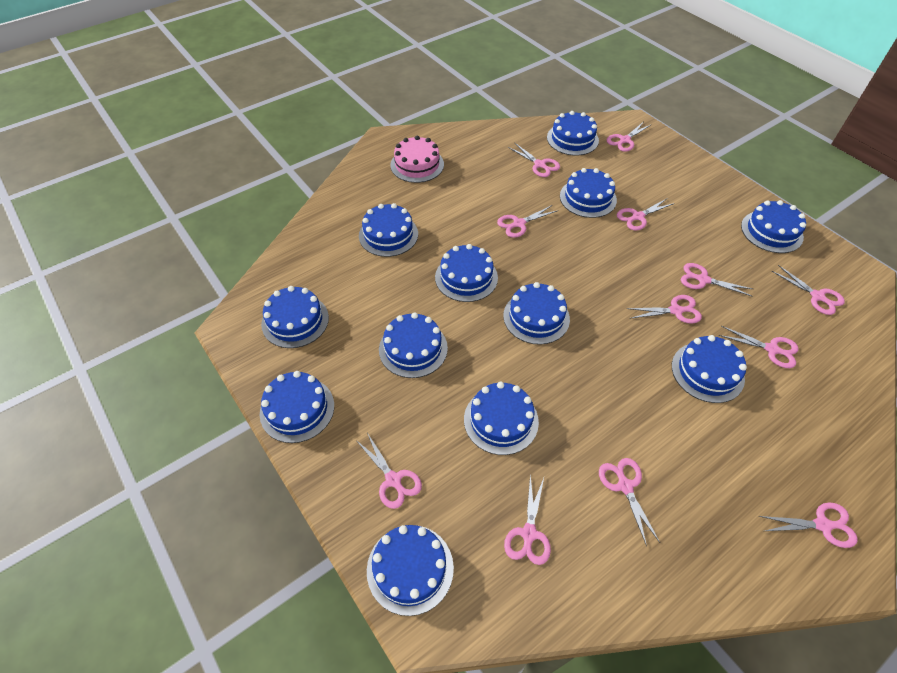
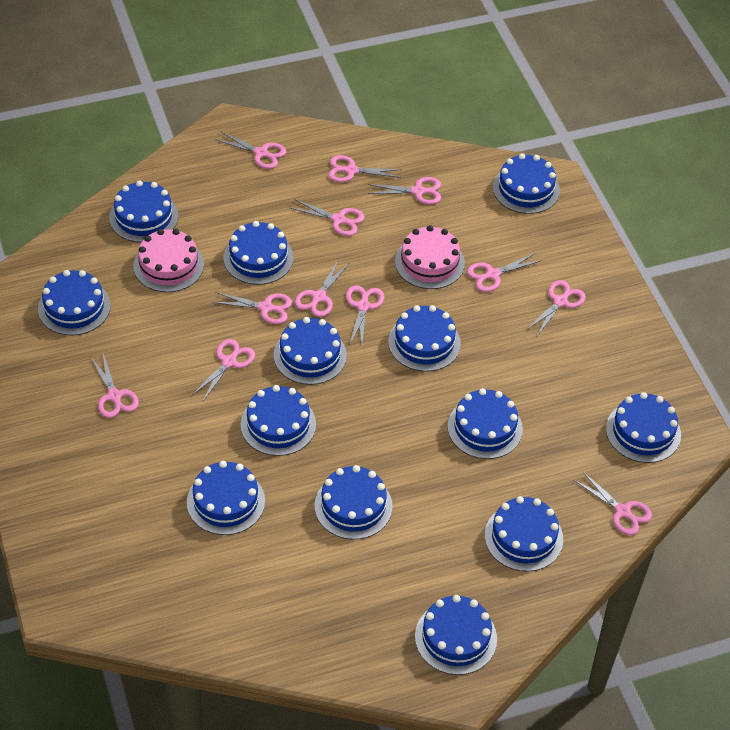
blue cake: [260,371,334,443] [261,286,329,348] [359,203,418,257] [367,525,454,616] [379,312,448,378] [435,244,498,302] [464,382,539,455] [503,282,570,345] [547,111,599,156] [560,168,617,218] [672,335,747,403] [741,200,806,253] = 12 -> [38,270,111,335] [109,180,179,243] [187,461,265,535] [224,221,294,285] [241,385,316,456] [274,317,347,385] [314,465,393,540] [388,305,461,372] [415,595,497,675] [447,388,523,459] [485,496,563,572] [493,153,560,214] [606,392,681,463] = 13
pink cake: [390,135,444,183] = 1 -> [133,229,204,292] [395,225,465,289] = 2

